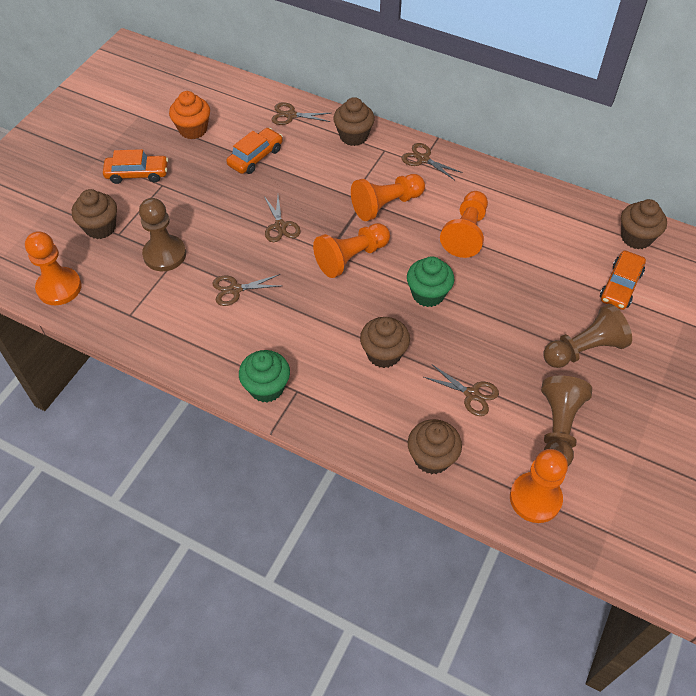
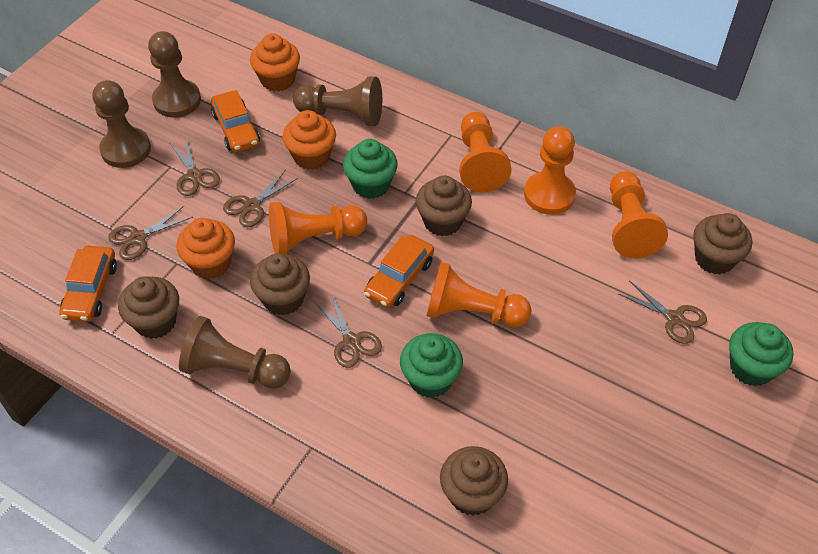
brown pawn: [139,198,186,271] [541,376,592,466] [544,304,632,368] = 3 -> [92,80,151,168] [148,31,201,118] [179,316,291,389] [293,76,382,126] = 4
green cupcake: [239,350,290,402] [407,256,454,307] = 2 -> [343,139,398,199] [400,333,463,398] [729,322,793,386] = 3
orange cupcake: [169,91,210,139] = 1 -> [176,218,235,279] [250,34,300,92] [283,110,336,170] = 3

